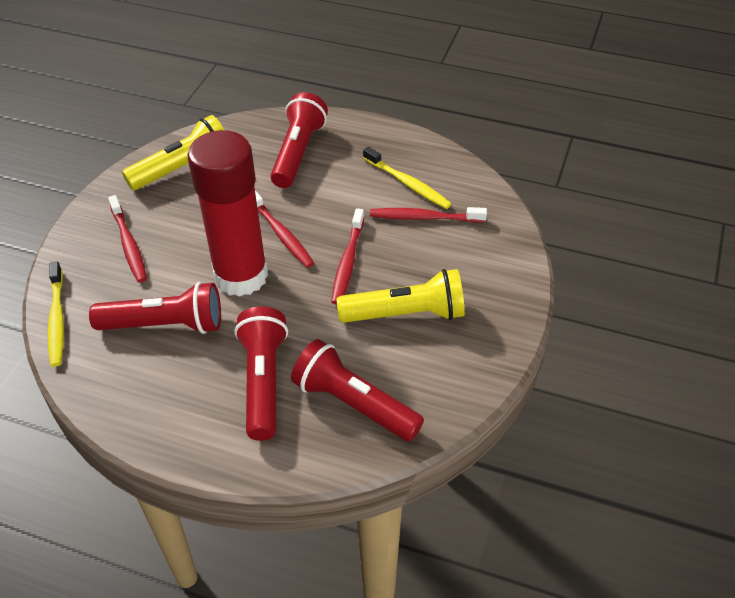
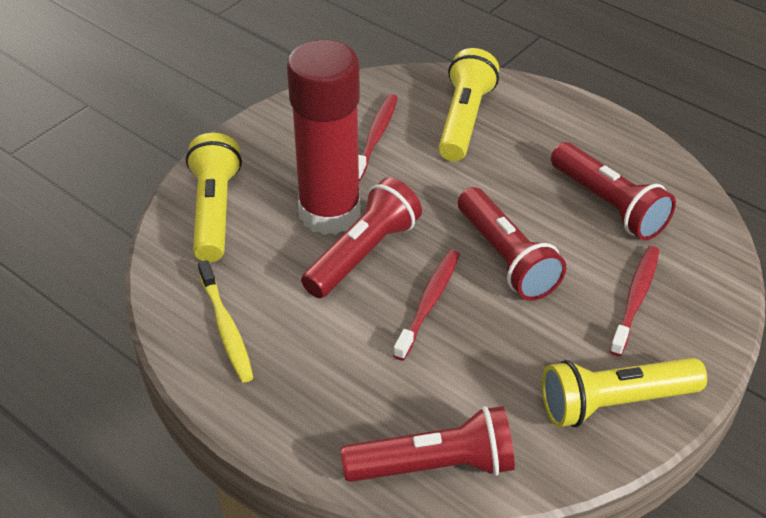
red toothbrush: [108,195,147,283] [255,190,314,268] [331,208,364,304] [370,207,487,222] = 4 -> [358,94,398,181] [393,250,460,361] [609,246,659,356] = 3
yellow flashlight: [122,115,224,190] [337,269,465,323] = 2 -> [186,133,242,262] [439,48,499,162] [542,358,707,427] = 3
yellow toothbrush: [48,262,64,367] [363,147,451,209] = 2 -> [198,260,254,382] = 1

